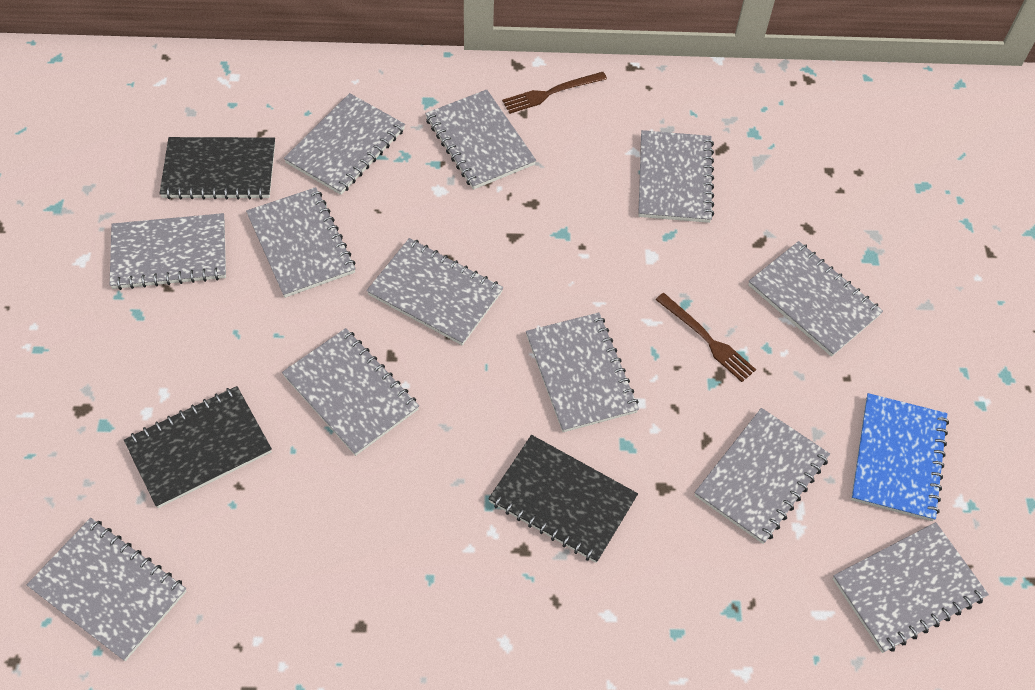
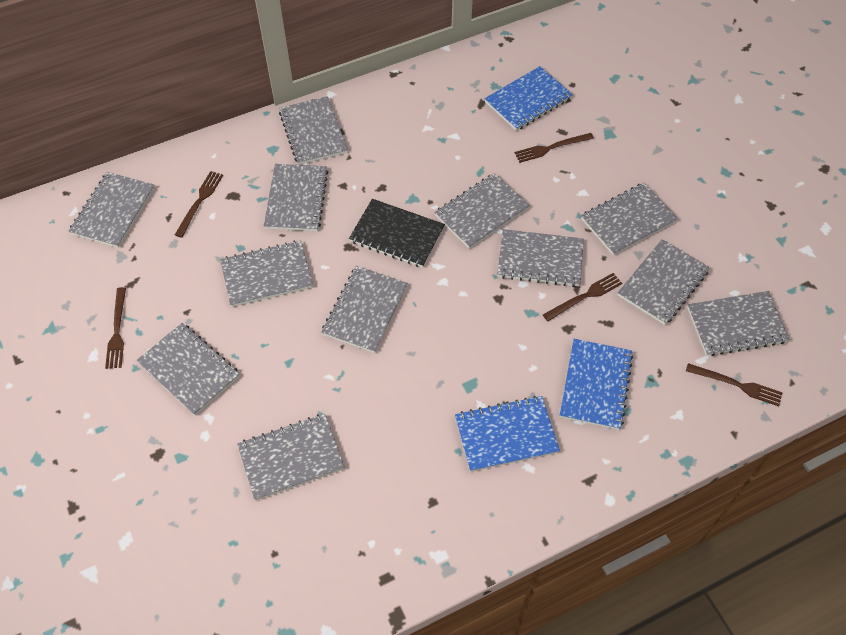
black notebook: [124,386,272,508] [159,137,275,200] [488,435,638,563] = 3 -> [349,199,445,268] = 1
blue notebook: [851,393,949,521] = 1 -> [455,396,560,472] [484,66,573,131] [560,339,633,430] = 3
brown fork: [502,72,607,114] [656,293,756,382] = 2 -> [105,287,126,369] [175,171,223,238] [514,133,594,163] [543,273,622,321] [686,363,783,406] = 5

